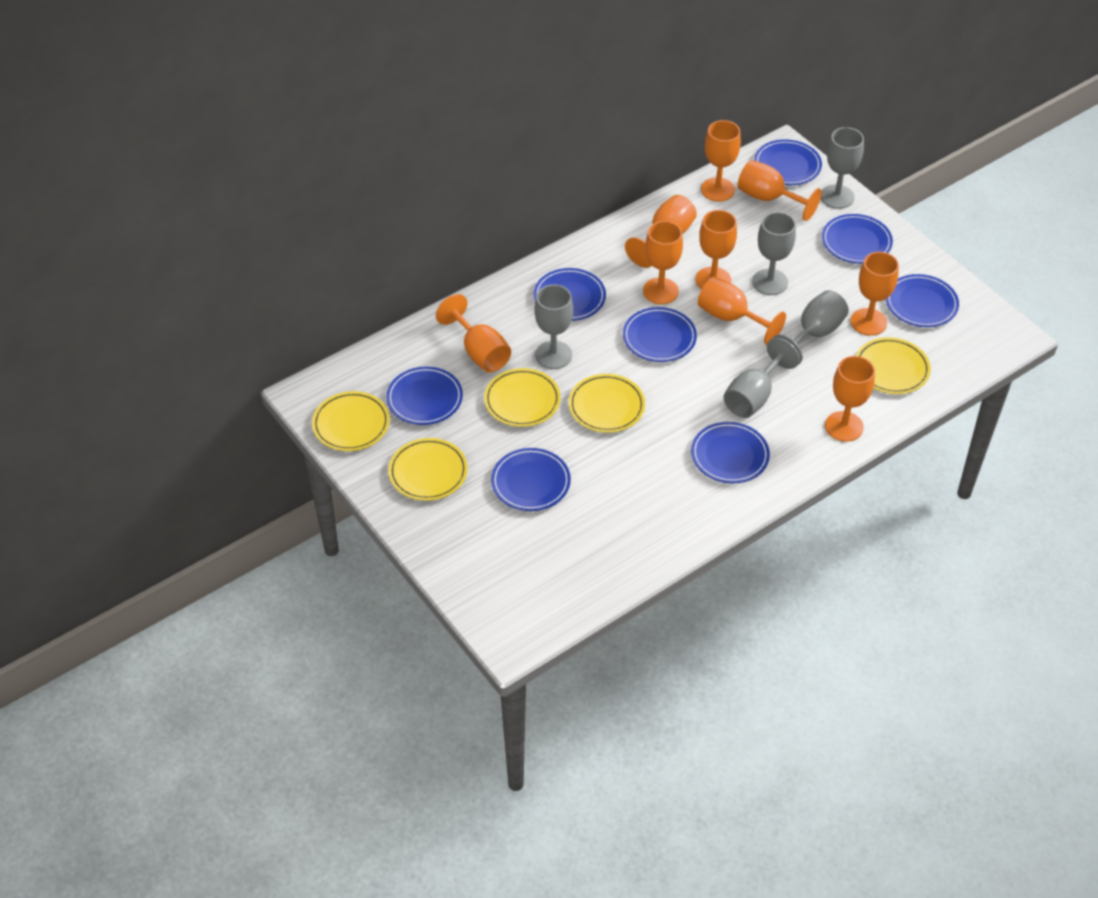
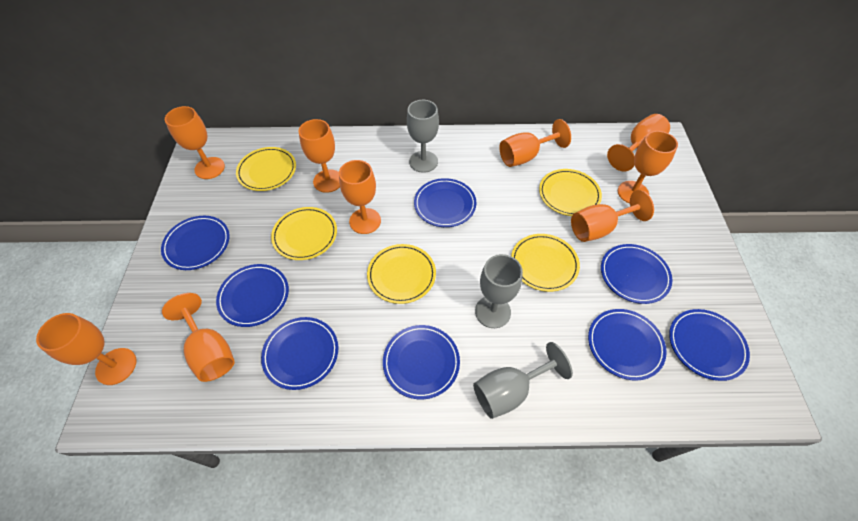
grey goblet: [534,284,573,369] [723,338,800,418] [752,212,796,295] [773,290,849,365] [821,127,864,209] = 5 -> [407,100,439,173] [473,342,573,419] [475,254,523,328] = 3

